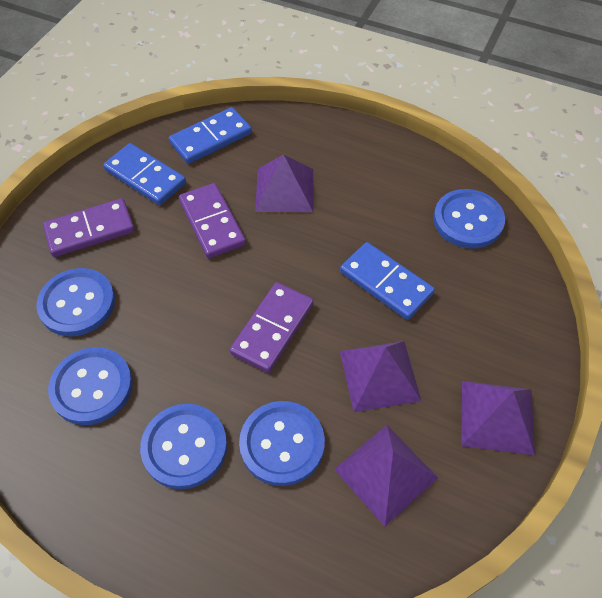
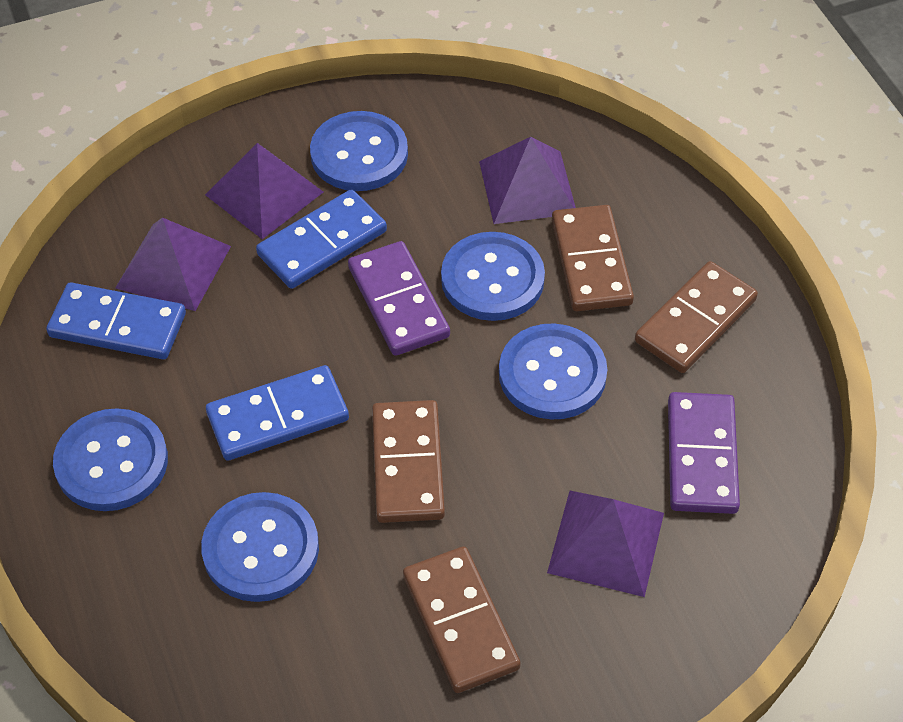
brown domino: none = 0 -> [372,400,445,523] [403,546,521,693] [552,205,634,311] [635,261,758,373] = 4
purple domino: [43,198,135,257] [179,183,246,258] [230,282,314,373] = 3 -> [348,241,450,356] [668,392,740,514] = 2

